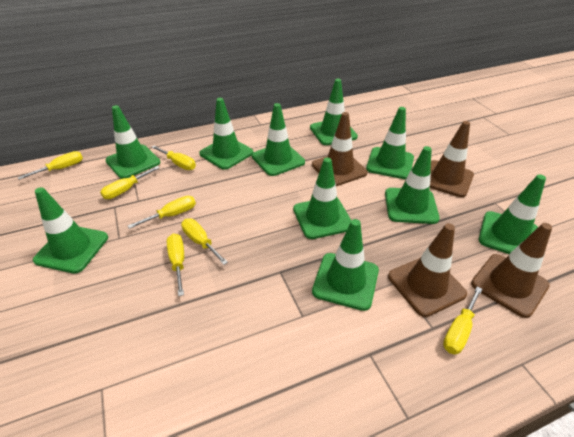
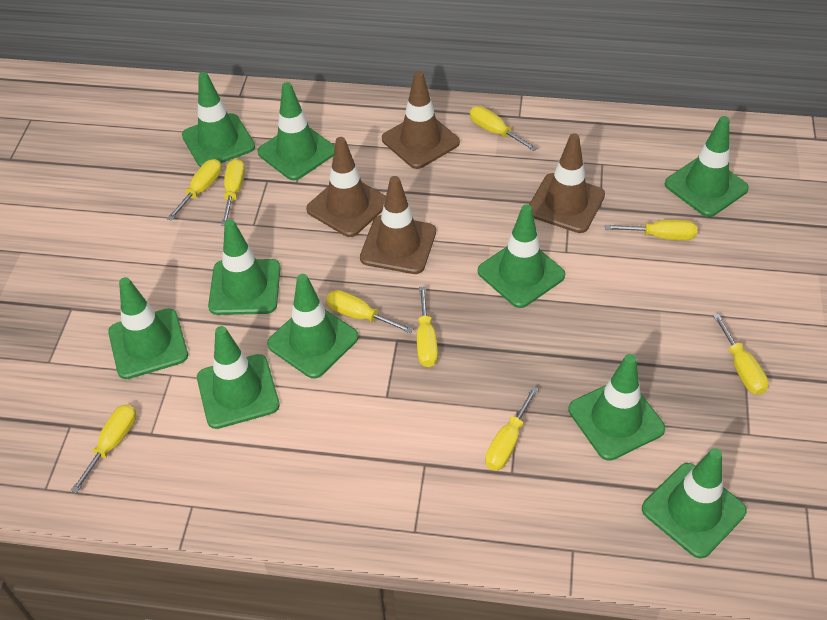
yellow screwdriver: [18,151,83,180] [100,166,160,199] [128,196,196,229] [152,145,196,170] [167,234,184,296] [181,218,228,265] [443,286,482,354] = 7 -> [70,404,136,494] [167,159,222,221] [221,159,245,226] [326,290,414,334] [417,286,438,367] [470,106,537,151] [485,386,538,471] [605,220,697,240] [713,313,769,395] = 9

